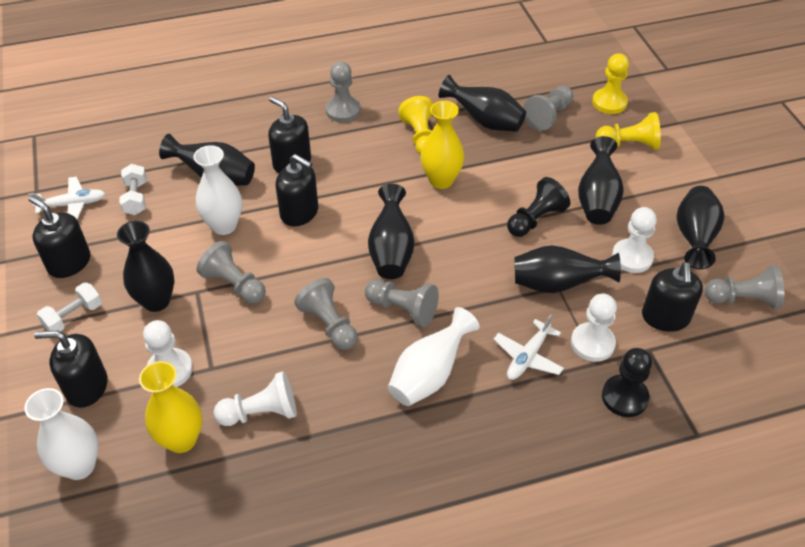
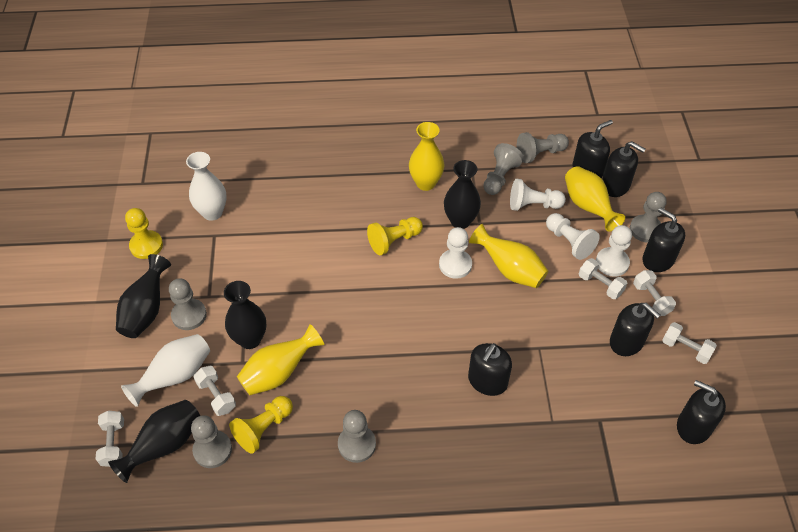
black pawn: [507,177,570,237] [602,348,652,417] = 2 -> none = 0
black soap dispenser: [29,196,90,278] [34,331,108,408] [268,97,311,173] [276,154,319,226] [642,262,703,332] = 5 -> [468,343,512,396] [572,120,613,178] [602,141,646,197] [610,303,660,356] [642,208,685,272] [677,380,726,444] = 6
black vase: [117,221,175,312] [159,134,255,186] [368,184,414,279] [439,75,526,132] [514,245,621,293] [578,136,624,225] [677,186,724,269] = 7 -> [108,400,200,483] [116,254,171,338] [224,281,266,349] [444,160,481,229] = 4
white dumbbell: [37,282,102,331] [119,164,147,215] = 2 -> [96,410,124,467] [193,366,236,416] [579,258,628,299] [633,270,676,316] [662,322,717,364] = 5
white plane: [29,177,105,220] [494,314,564,380] = 2 -> none = 0
white vase: [24,388,99,480] [193,145,242,235] [388,307,480,406] = 3 -> [121,334,210,407] [186,152,227,221] = 2
yellow vase: [139,361,202,453] [421,101,464,189] = 2 -> [237,324,324,395] [409,122,444,191] [469,224,548,288] [565,166,625,232] = 4

